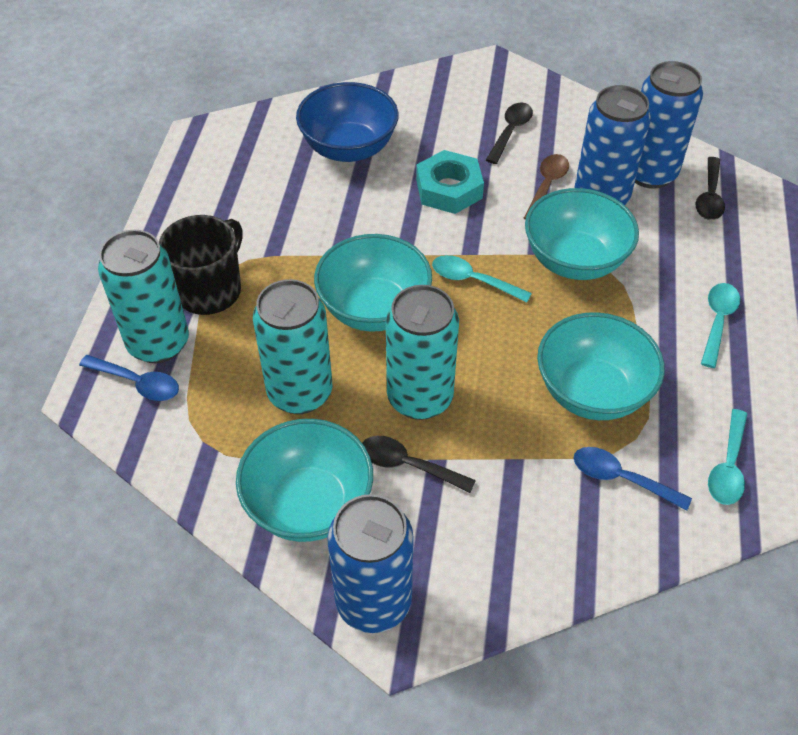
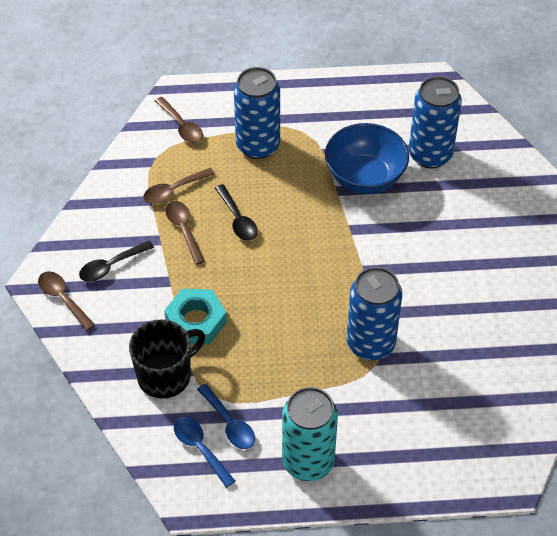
black spoon: [362,436,476,493] [486,103,533,164] [696,157,725,220] = 3 -> [79,241,154,282] [215,184,258,241] = 2
brown spoon: [524,154,569,220] = 1 -> [38,271,95,331] [143,168,215,204] [155,97,203,143] [166,201,205,265] = 4
turquoise bowl: [236,419,373,542] [314,234,432,332] [525,188,639,280] [537,312,665,420] = 4 -> none = 0
turquoise can: [98,230,189,363] [253,279,332,414] [386,285,459,420] = 3 -> [282,387,338,481] = 1
turquoise spoon: [432,255,532,303] [701,283,740,368] [708,409,747,505] = 3 -> none = 0

